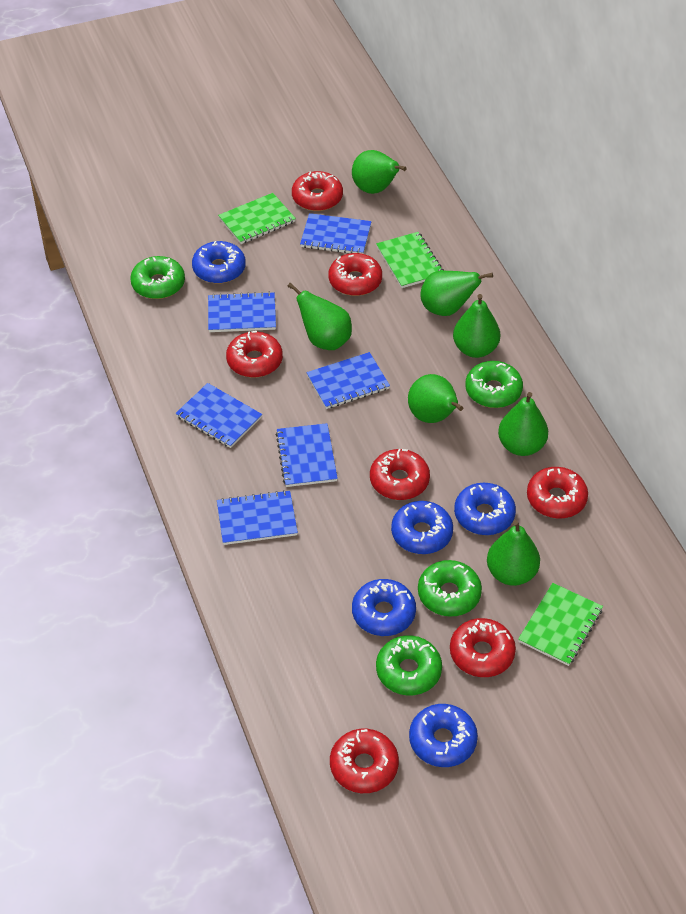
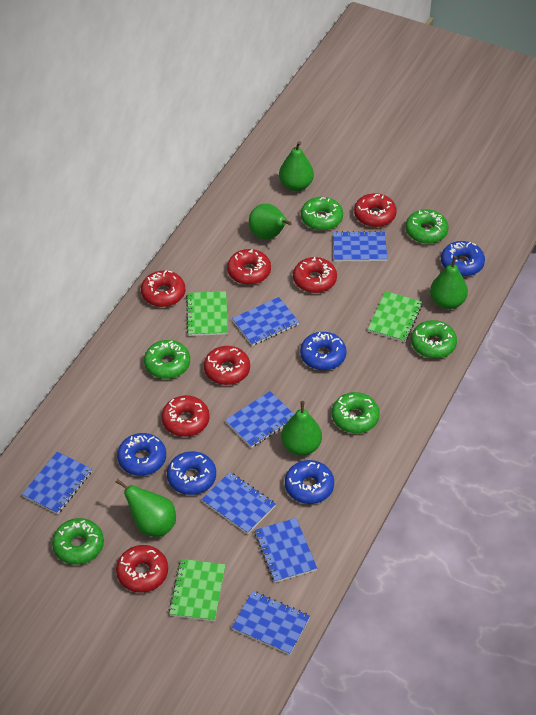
blue notebook: [175,383,262,448] [208,292,276,332] [217,490,298,545] [276,423,338,487] [300,213,372,254] [306,352,390,409] = 6 -> [22,452,92,514] [201,472,276,534] [225,391,294,448] [232,297,299,346] [232,591,310,655] [255,518,317,583] [333,231,387,262] = 7
green donut: [130,256,185,299] [376,635,442,695] [418,560,482,617] [465,361,523,408] = 4 -> [52,518,104,565] [144,340,190,379] [301,197,343,231] [332,392,380,433] [405,209,449,244] [411,320,457,359] = 6
green pear: [287,283,352,350] [352,150,407,194] [408,374,463,423] [420,271,493,316] [453,294,500,358] [487,520,540,586] [498,392,548,456] = 7 -> [115,479,176,537] [249,204,292,240] [279,141,314,191] [281,401,322,456] [430,256,468,309] = 5

